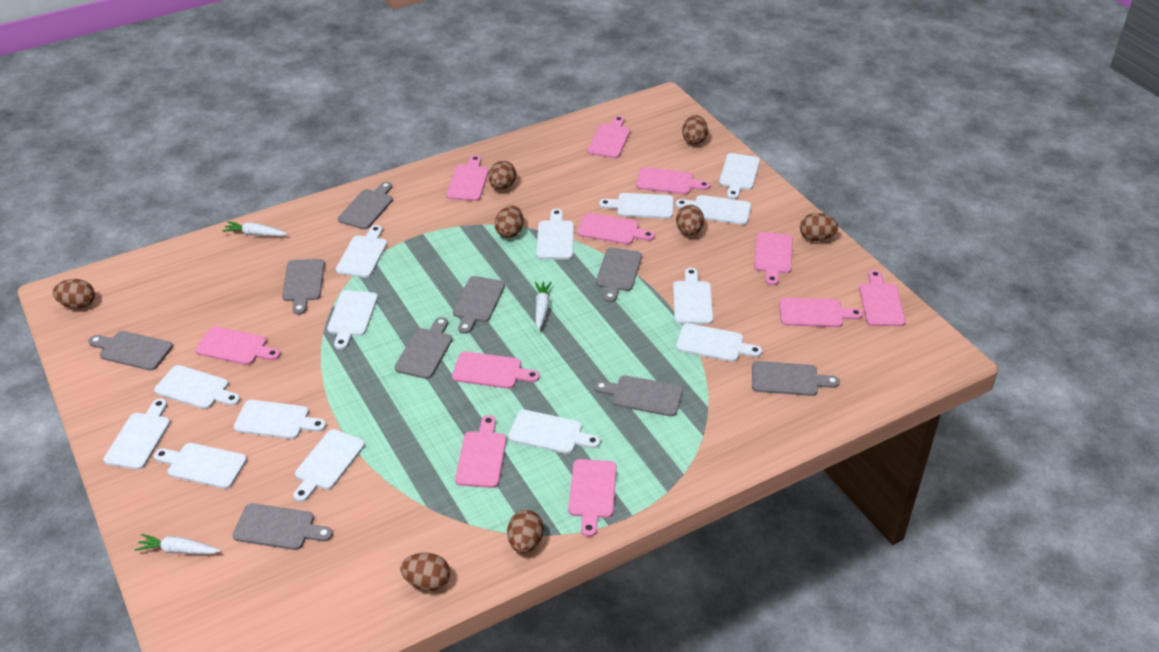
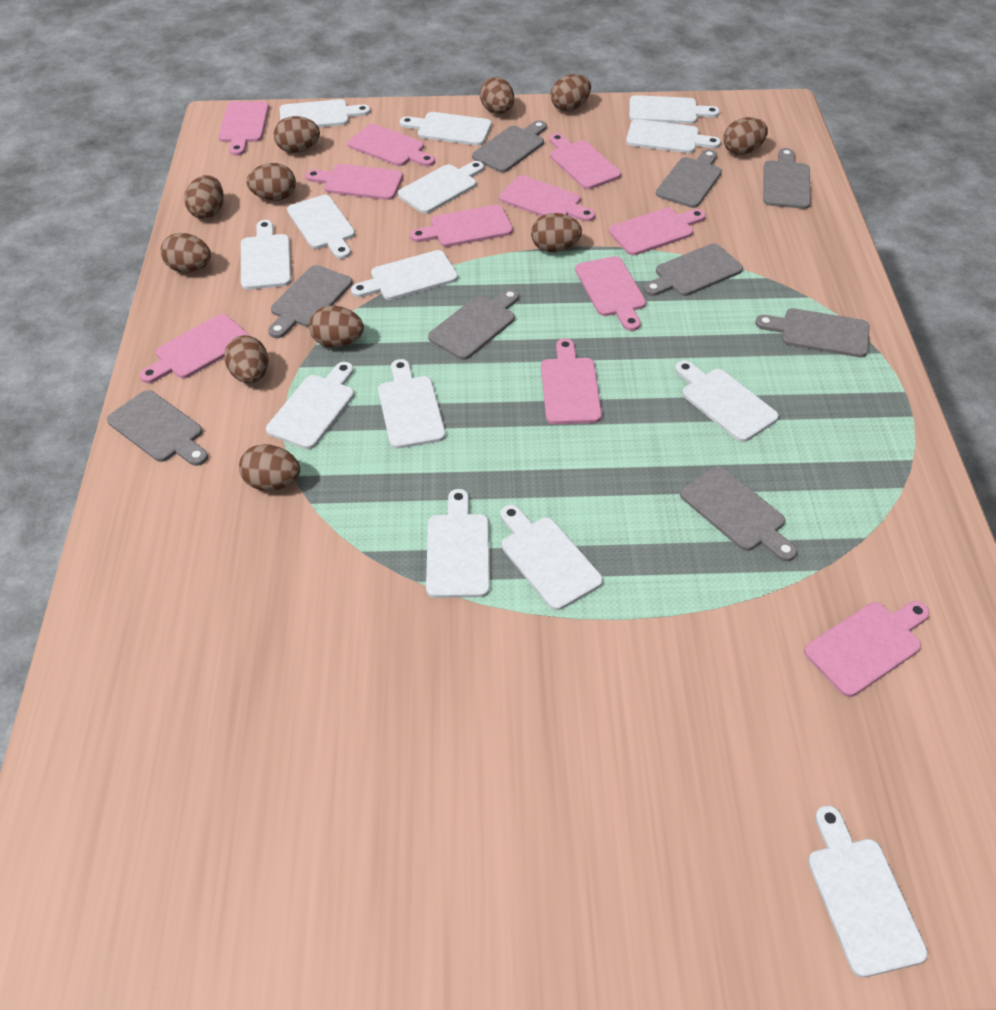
brown egg: [53,279,95,309] [400,553,450,591] [489,161,516,190] [495,205,524,238] [507,510,544,554] [676,205,704,236] [682,115,708,145] [800,213,838,241] = 8 -> [160,233,211,273] [184,175,224,219] [224,335,268,384] [239,444,300,491] [246,163,296,201] [274,116,320,153] [309,306,364,348] [480,77,514,114] [531,213,582,252] [551,74,591,111] [723,117,768,155] = 11
white carrot: [134,534,221,554] [222,221,288,236] [535,281,552,330] = 3 -> none = 0

